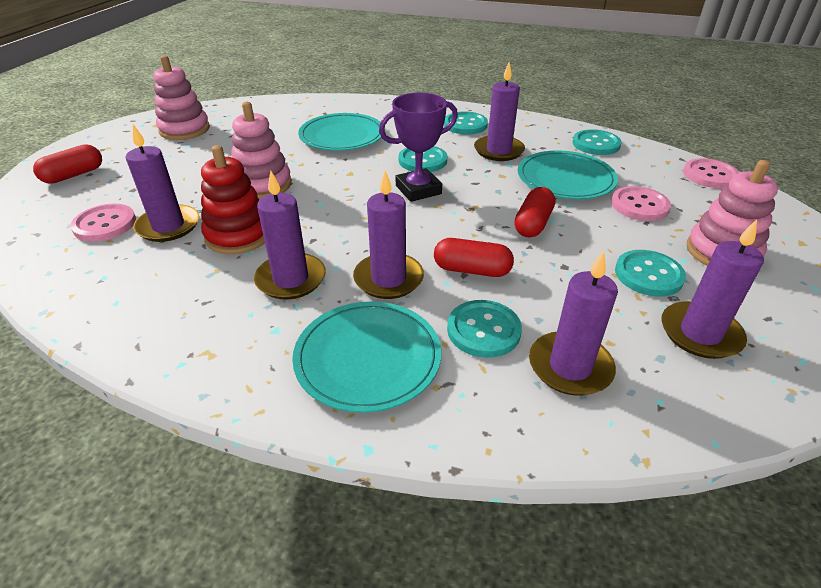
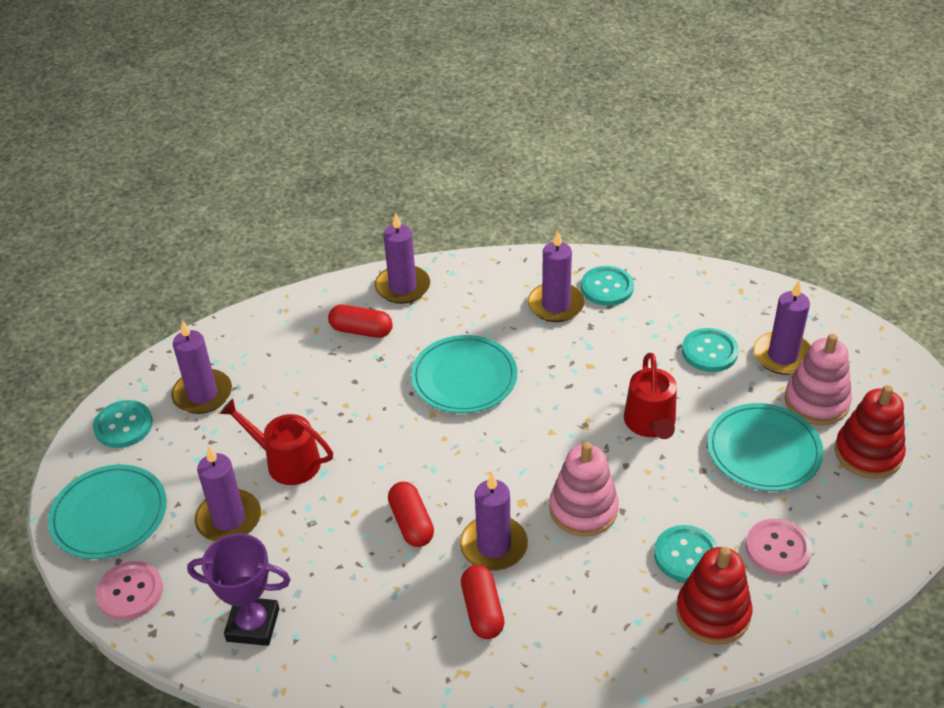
pink button: [70,204,136,242] [611,186,671,221] [683,158,740,188] = 3 -> [96,561,163,620] [746,519,812,576] = 2
pink stacking toy: [153,55,210,140] [231,102,292,199] [687,160,778,266] = 3 -> [549,442,619,537] [785,334,852,425] = 2
red stacking toy: [201,145,265,254] = 1 -> [676,547,752,645] [835,385,906,479] = 2
red watering can: none = 0 -> [220,399,333,485] [624,353,677,439] = 2
turquoise button: [399,146,447,172] [444,111,488,135] [447,300,522,358] [573,129,622,155] [615,250,686,297] = 5 -> [93,400,153,448] [581,266,634,306] [654,525,718,582] [682,328,739,372] = 4

